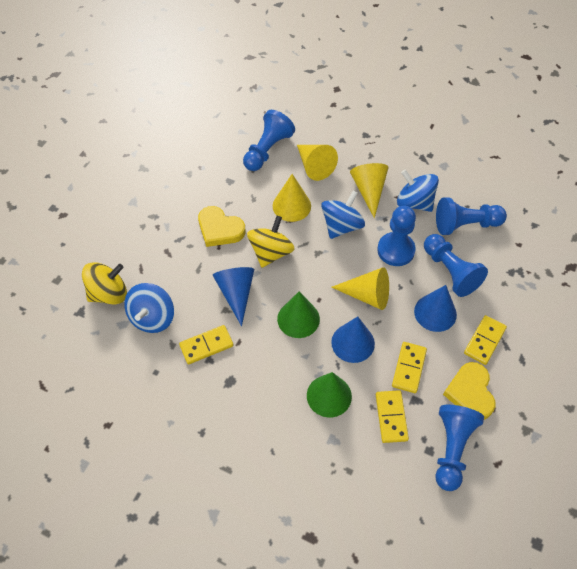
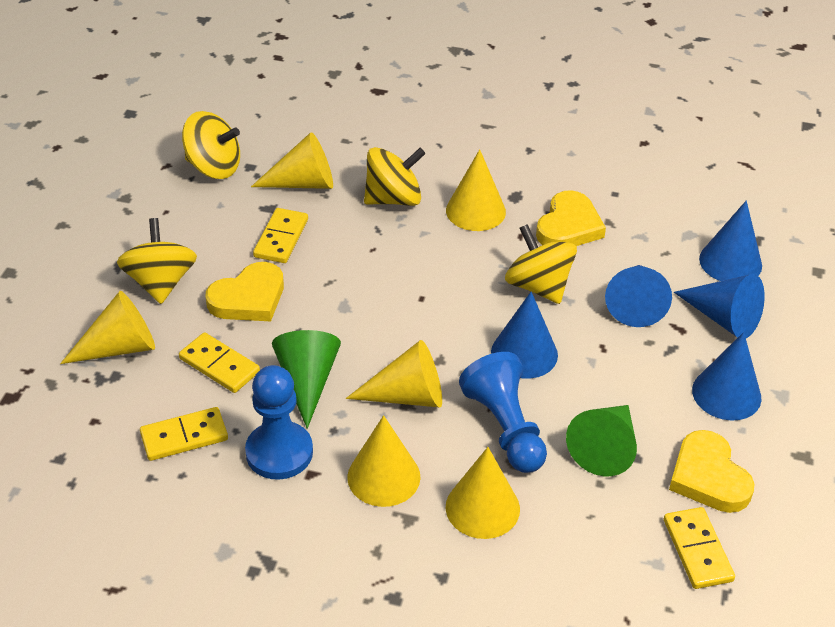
blue cone: [213,267,254,326] [331,316,375,363] [414,285,457,332] = 3 -> [491,292,558,379] [605,265,672,327] [674,274,765,338] [692,332,761,421] [699,200,762,281] = 5
blue pawn: [243,110,295,171] [377,206,416,266] [424,234,488,297] [435,405,484,491] [436,198,507,235] = 5 -> [245,365,313,480] [459,352,547,473] = 2
blue spinning top: [124,283,174,333] [321,190,365,239] [397,169,439,212] = 3 -> none = 0
yellow cone: [273,174,311,222] [297,145,338,181] [331,267,389,310] [350,163,388,218] = 4 -> [60,291,155,364] [251,132,333,189] [346,340,442,407] [347,415,420,507] [446,149,506,231] [446,447,520,539] = 6
yellow heart: [198,206,245,247] [443,362,496,420] = 2 -> [206,262,284,322] [536,190,606,246] [669,430,754,513] = 3
yellow spinning top: [82,262,127,305] [247,216,295,268] = 2 -> [117,218,197,304] [182,111,240,179] [364,147,426,206] [505,224,577,304] = 4

